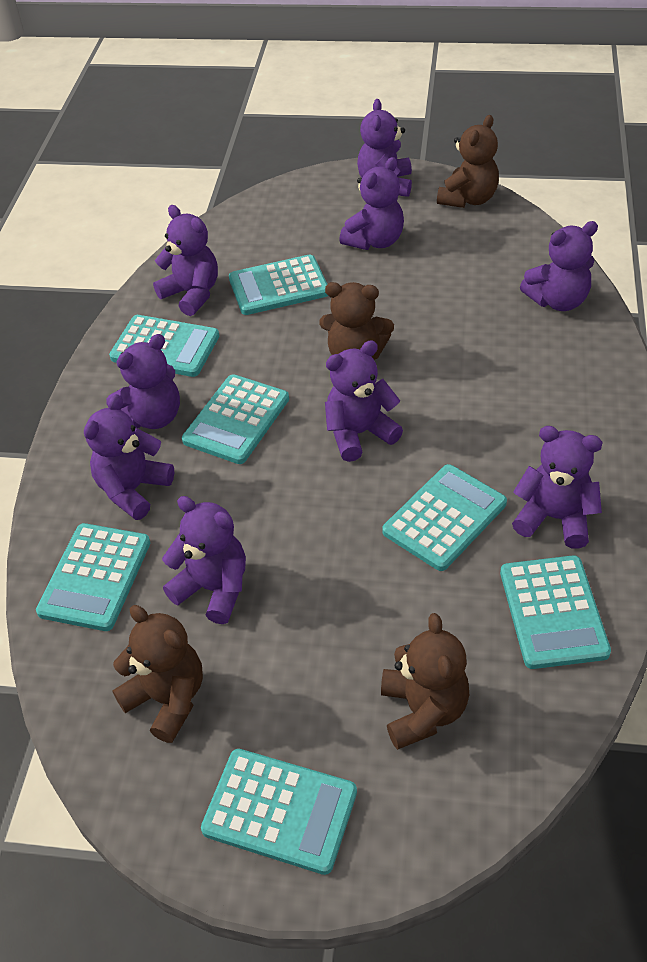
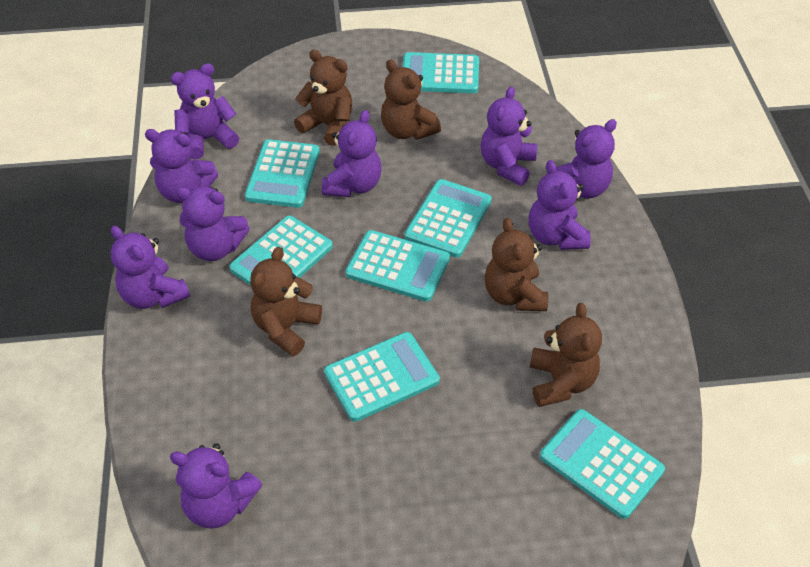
brown teddy bear: [112,605,203,743] [319,282,394,360] [381,613,469,750] [437,115,499,208] = 4 -> [250,247,322,356] [294,50,352,146] [381,59,441,140] [485,218,548,311] [530,303,602,407] = 5

